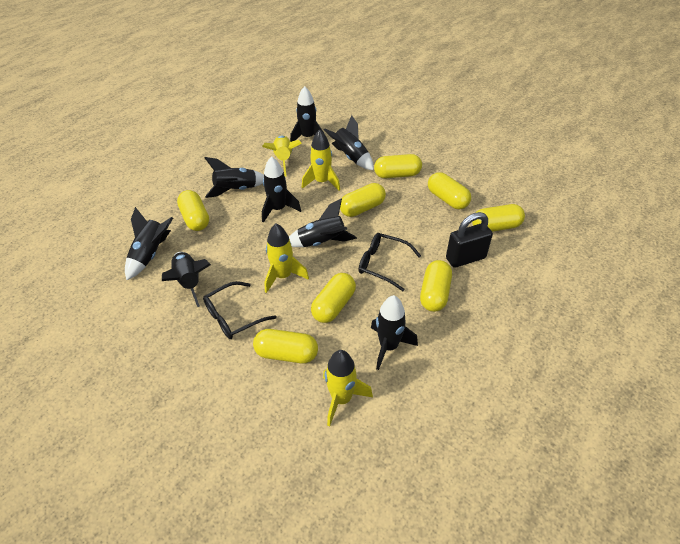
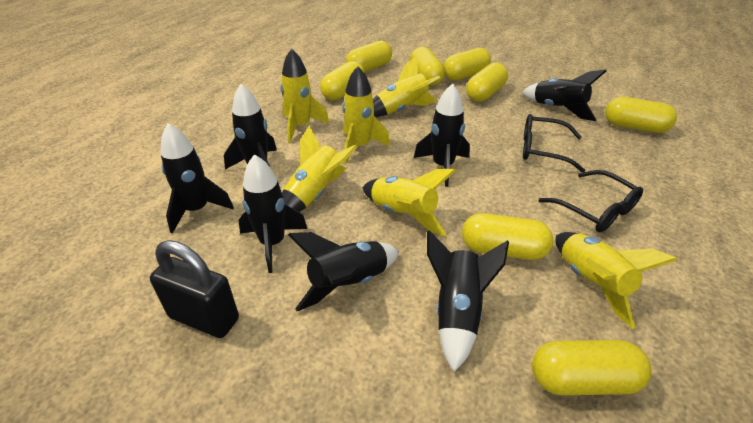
black rocket: [125,207,173,280] [162,252,211,307] [205,157,264,198] [262,156,301,223] [289,198,357,247] [290,86,324,142] [324,115,374,170] [371,295,418,370] = 8 -> [161,123,234,233] [224,84,277,170] [238,154,307,273] [288,232,399,311] [414,83,470,187] [427,231,509,372] [522,69,606,121] = 7
yellow rocket: [262,135,302,177] [264,224,309,293] [302,129,340,191] [323,350,373,426] = 4 -> [281,48,330,143] [282,125,358,212] [343,66,391,163] [363,169,456,237] [373,56,440,117] [555,232,677,329] = 6

